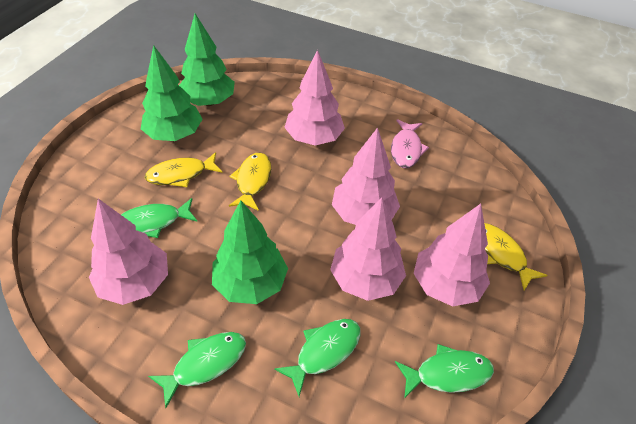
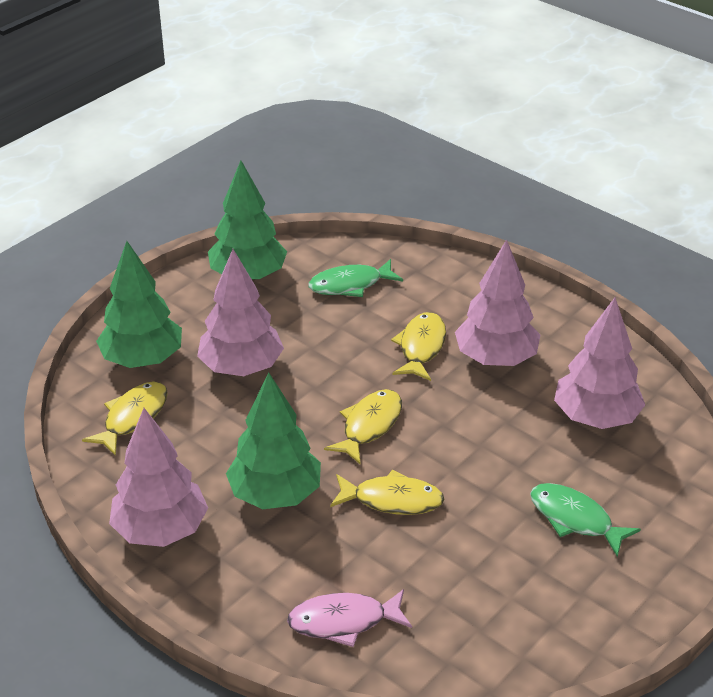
green fish: [121,198,198,238] [148,332,246,408] [274,319,361,397] [395,344,494,399] = 4 -> [308,259,403,297] [530,483,641,557] = 2
pink tree: [89,199,168,305] [284,50,345,145] [330,197,406,301] [332,127,400,225] [413,204,490,306] = 5 -> [109,408,208,547] [197,249,284,376] [455,239,540,366] [554,297,645,429] = 4
yellow fish: [145,152,223,187] [229,153,271,211] [484,223,548,290] = 3 -> [82,381,168,456] [324,389,402,465] [330,469,445,515] [391,312,446,381] = 4

